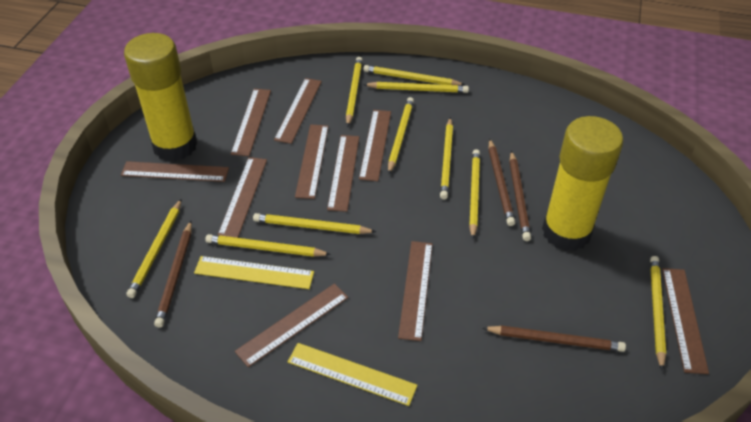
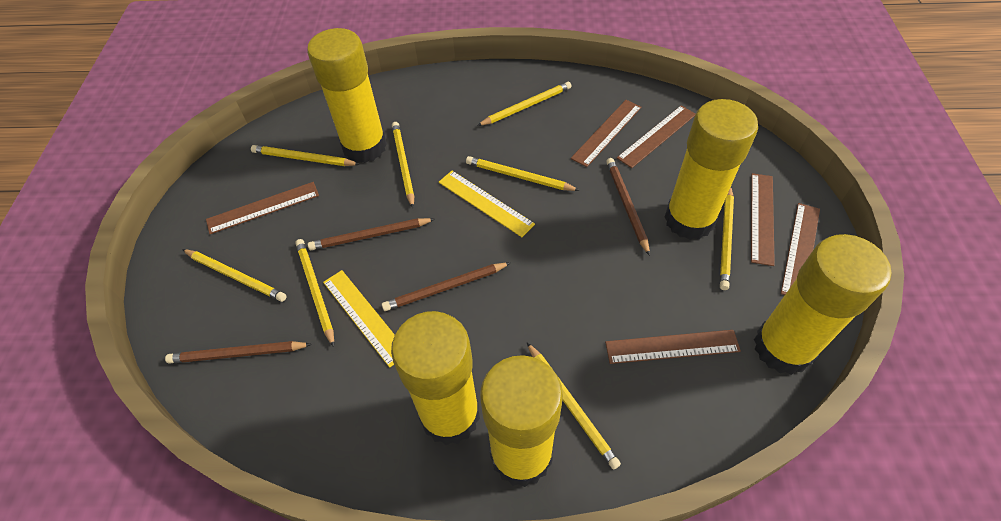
brown ruler: [121,161,229,182] [218,157,267,238] [231,89,271,156] [235,284,348,367] [274,78,322,144] [295,125,329,199] [327,135,359,212] [359,110,391,181] [398,241,433,341] [662,268,709,374] = 10 -> [206,182,319,234] [571,100,641,167] [605,330,741,364] [617,105,696,168] [751,173,775,266] [781,203,820,295] = 6
yellow glue stick: [124,33,198,161] [542,116,623,251] = 2 -> [307,28,387,163] [391,311,480,445] [480,355,563,487] [664,99,758,240] [754,234,891,375] = 5
yellow pencil: [127,199,182,298] [205,234,331,257] [253,213,376,234] [346,57,363,127] [363,65,465,85] [363,82,469,93] [388,97,414,174] [440,117,453,199] [469,149,480,239] [650,256,666,371] = 10 -> [182,249,287,302] [251,145,360,166] [295,239,334,347] [392,122,414,208] [466,156,580,191] [477,82,571,126] [527,343,621,470] [720,187,734,290] = 8

